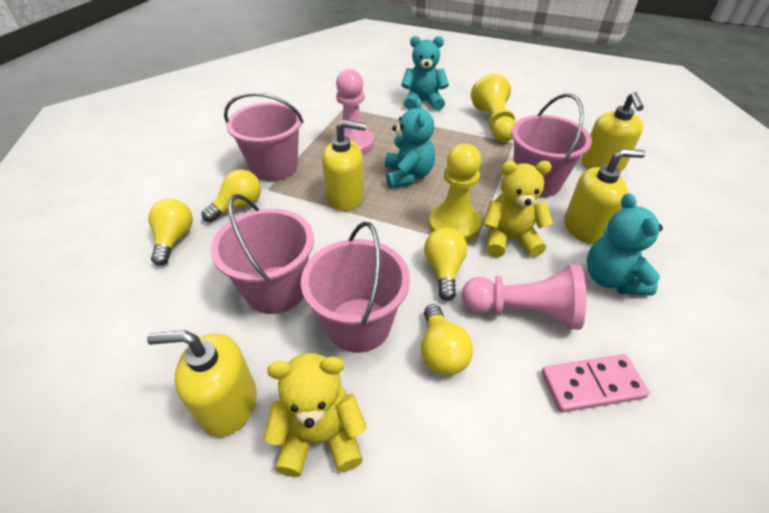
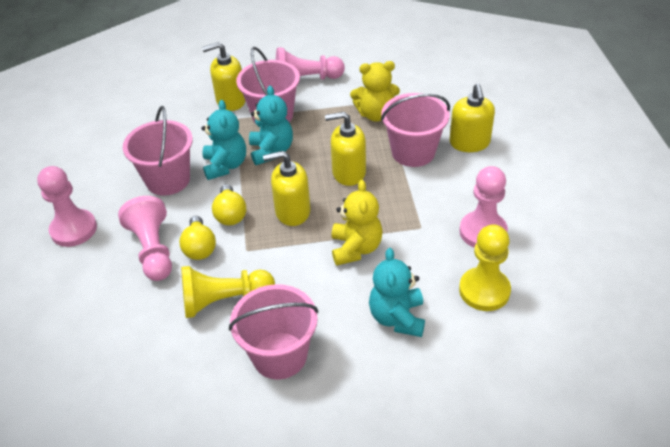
pink domino: [541,354,650,413] = 1 -> none = 0
pink pawn: [332,69,374,154] [461,265,586,330] = 2 -> [37,166,97,247] [118,196,172,281] [276,48,345,80] [460,166,508,248] = 4
yellow light bulb: [149,199,193,266] [202,170,261,222] [421,304,473,376] [424,227,467,301] = 4 -> [179,216,216,260] [212,184,246,226] = 2

